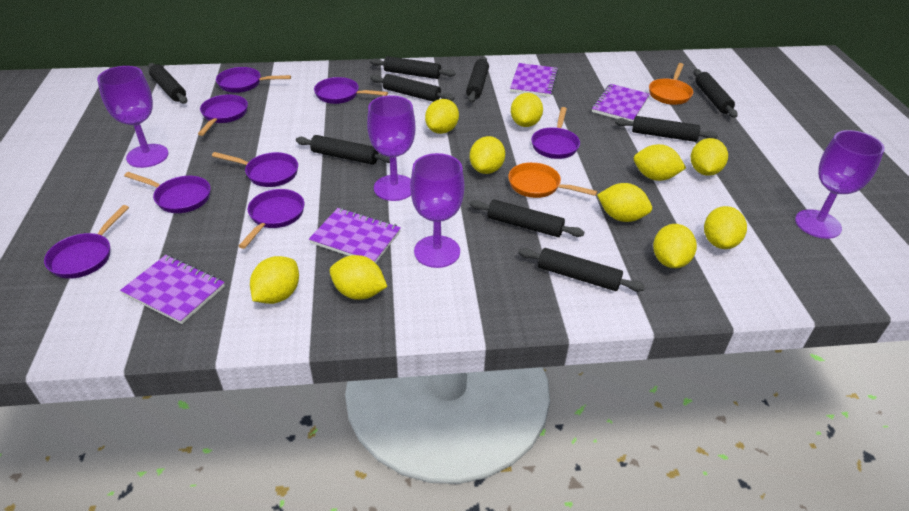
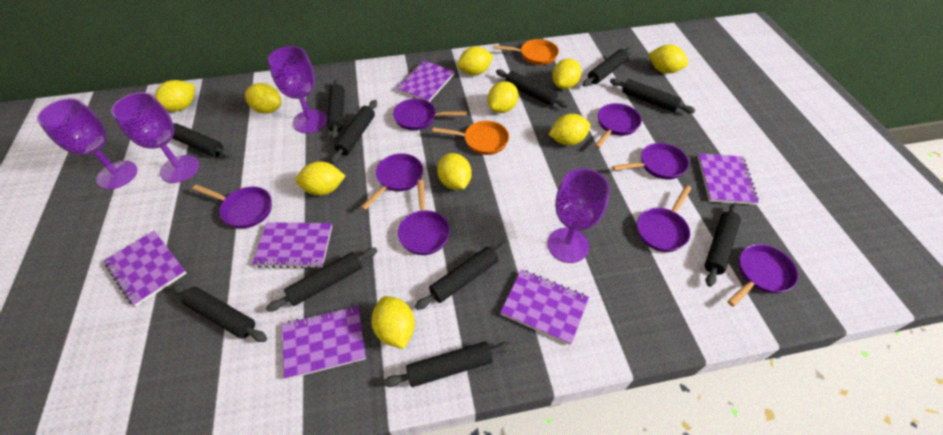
black rolling pin: [148,63,187,104] [296,135,390,165] [370,56,456,79] [370,74,454,102] [466,57,489,103] [470,200,584,237] [518,248,645,292] [615,116,718,142] [694,69,738,118] = 9 -> [172,123,232,158] [172,284,267,342] [266,248,377,312] [327,78,344,140] [331,100,377,164] [383,341,513,387] [415,241,510,310] [496,69,569,108] [583,47,633,87] [610,78,695,113] [704,203,741,287] = 11
purple notebook: [120,255,225,324] [309,208,401,263] [510,63,558,97] [592,84,650,121] = 4 -> [104,231,187,306] [252,222,332,269] [282,306,366,379] [396,60,455,102] [500,269,589,345] [698,153,759,205] = 6

